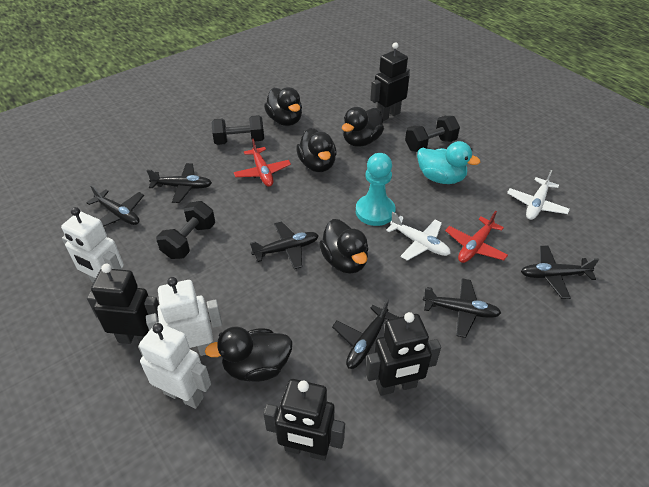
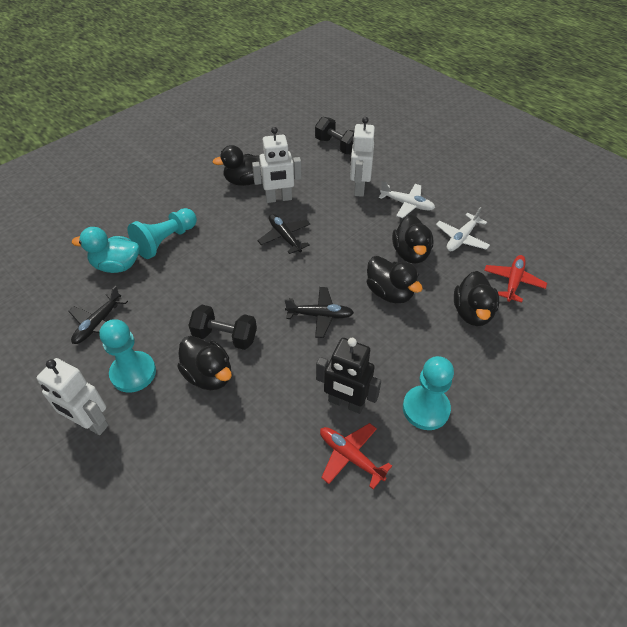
black dumbbell: [156,201,215,259] [211,115,264,145] [405,116,460,152] = 3 -> [188,305,257,350] [315,117,354,154] = 2
black plane: [86,185,144,227] [146,163,212,203] [250,221,319,269] [332,299,398,369] [423,278,501,338] [521,246,599,299] = 6 -> [68,286,128,344] [257,214,310,254] [285,287,354,338] = 3
black robot: [87,264,159,344] [263,379,345,461] [366,312,441,396] [370,42,410,121] = 4 -> [316,338,381,414] = 1
turquoise pawn: [356,153,396,226] = 1 -> [99,319,156,393] [128,208,197,259] [403,356,454,430] = 3

